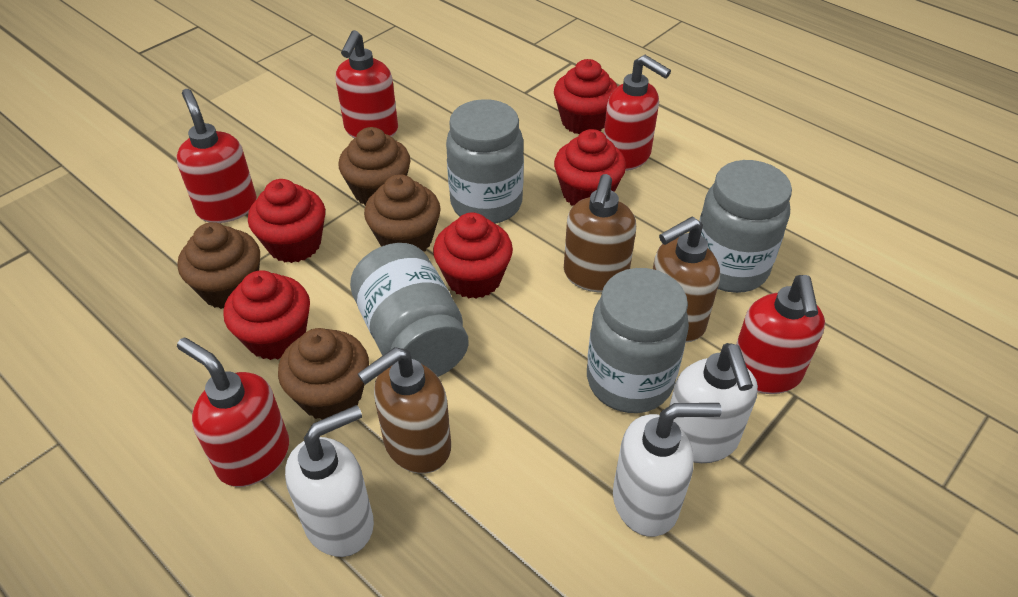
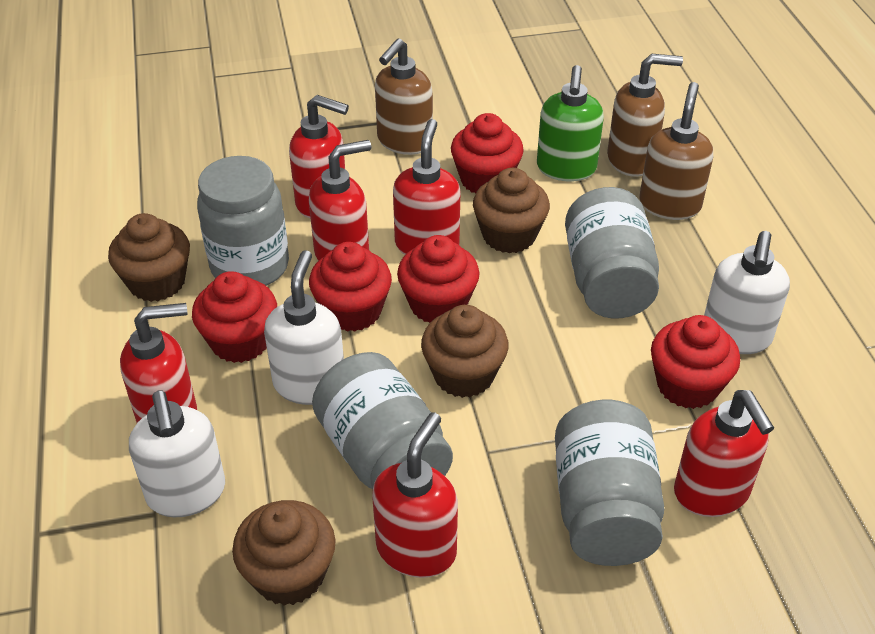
green soap dispenser: none = 0 -> [537,65,604,182] = 1
red soap dispenser: [176,89,257,223] [177,338,289,487] [336,30,398,138] [604,55,671,171] [736,275,825,394] = 5 -> [120,303,197,423] [289,95,349,218] [309,140,371,261] [372,412,458,578] [393,119,460,255] [674,390,774,517] = 6

